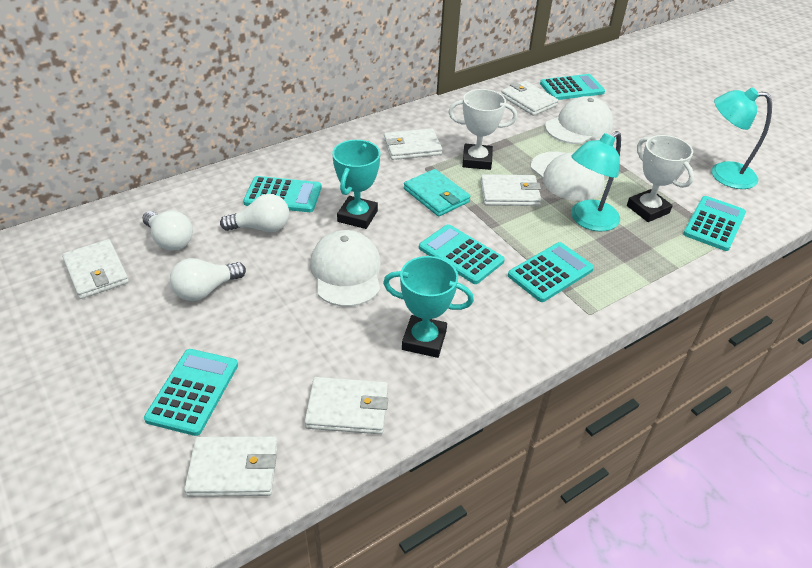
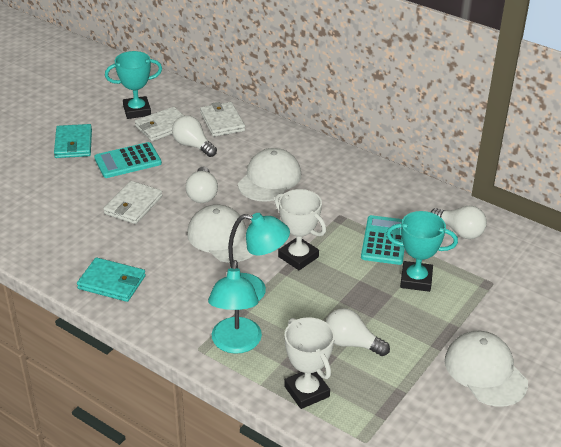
turquoise calculator: [144,349,238,436] [243,176,322,212] [419,224,505,284] [508,242,594,302] [540,74,605,100] [683,196,746,251] = 6 -> [94,142,162,178] [361,215,405,265] = 2
turquoise wallet: [404,169,470,217] = 1 -> [54,124,92,158] [77,257,146,302] = 2
white light bulb: [142,210,193,250] [170,258,246,301] [220,194,289,232] = 3 -> [172,115,217,157] [185,166,218,203] [326,308,390,356] [431,206,487,239] = 4
white wallet: [62,239,129,299] [184,436,278,497] [305,377,388,434] [384,128,442,160] [480,174,541,206] [501,81,558,116] = 6 -> [103,181,162,224] [135,107,184,141] [200,102,245,137] = 3

